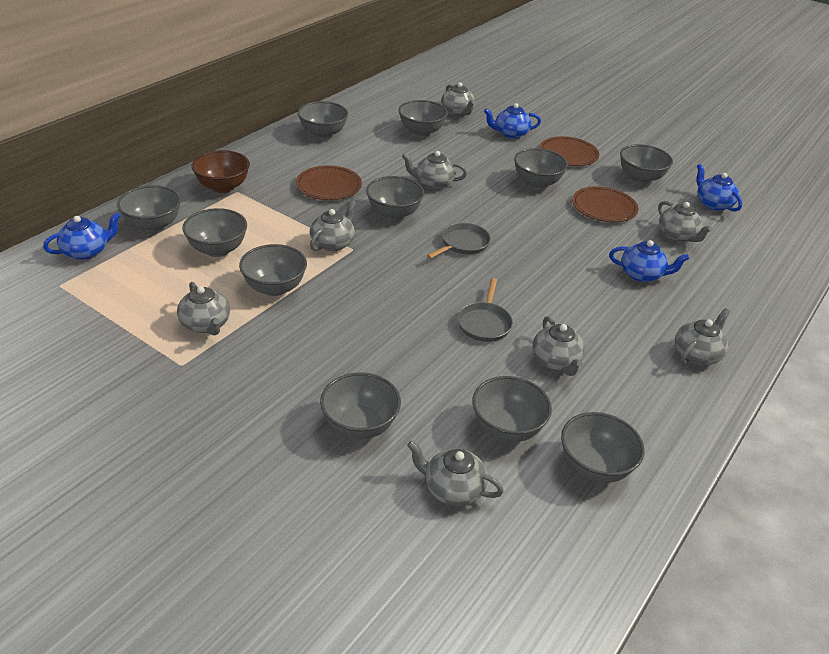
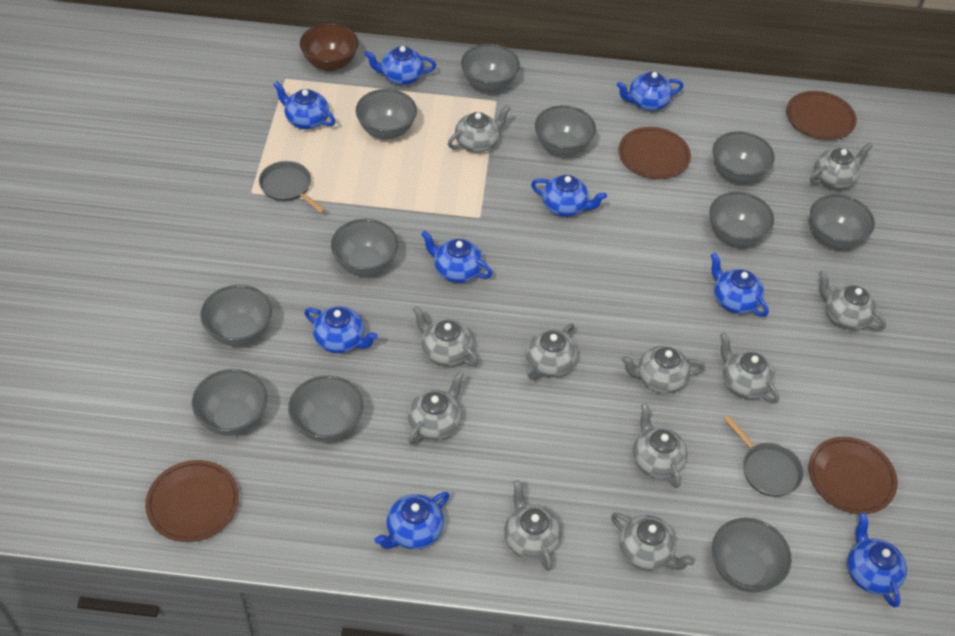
blue teapot: [43,213,121,260] [484,103,541,139] [609,240,689,282] [696,164,742,212] = 4 -> [273,81,336,129] [304,306,378,353] [364,46,436,85] [374,492,450,550] [421,230,492,283] [531,175,607,217] [617,72,683,111] [711,252,769,317] [847,513,907,608] = 9
brown plate: [296,165,362,200] [540,136,599,166] [572,186,638,222] = 3 -> [145,460,239,542] [618,127,691,179] [786,91,857,140] [808,437,898,514] = 4
grey teapot: [177,282,230,335] [310,200,356,251] [402,151,467,189] [407,441,504,506] [441,82,475,117] [532,316,585,376] [658,201,712,242] [675,308,730,365] = 8 -> [407,372,464,445] [413,306,479,366] [448,105,511,153] [504,480,562,571] [526,323,577,380] [611,512,695,571] [621,345,705,394] [633,404,688,488] [720,333,779,403] [810,142,873,189] [819,271,886,330] = 11

